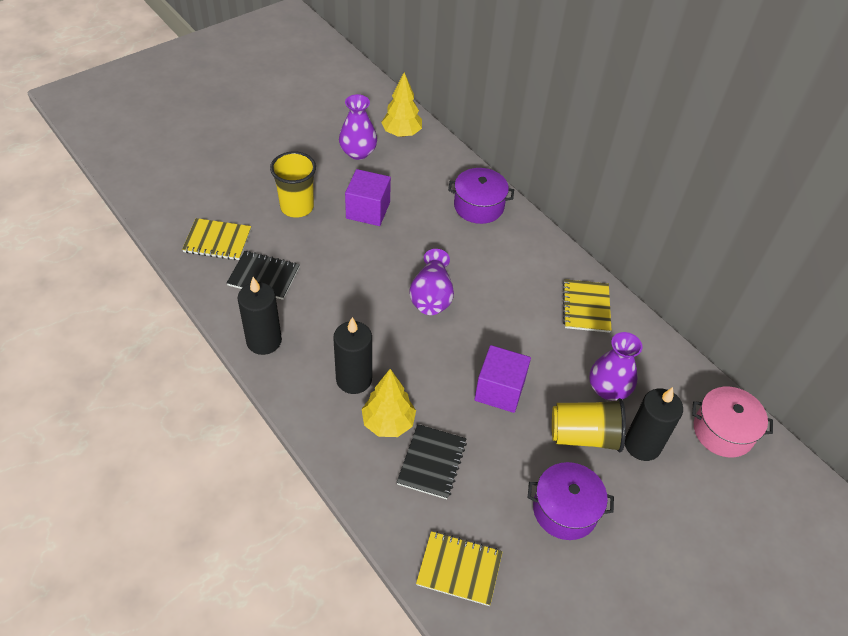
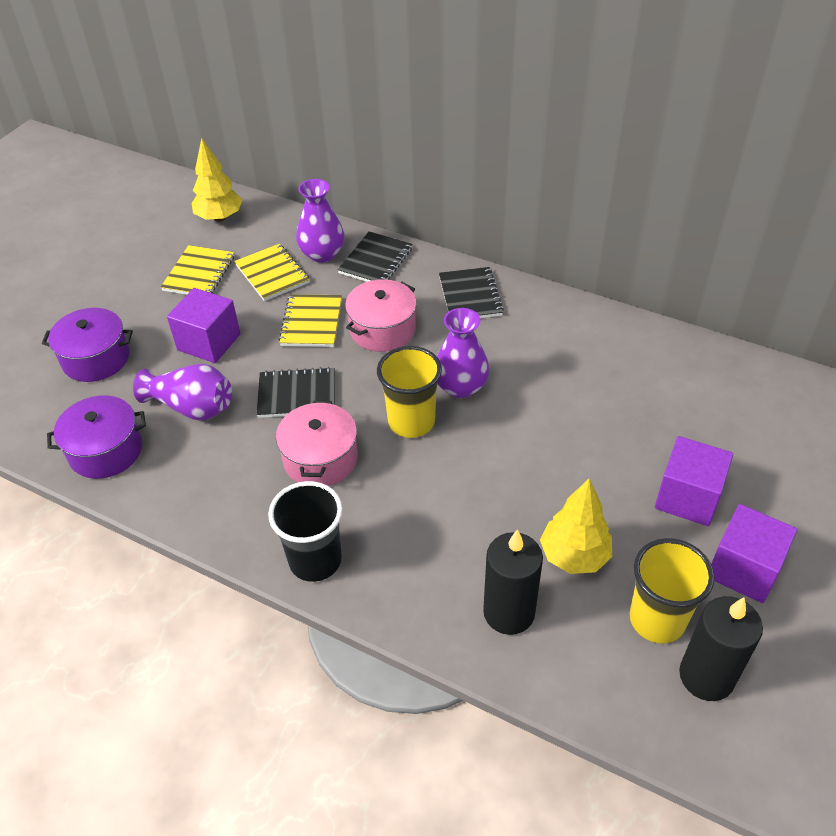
black candle: [238,277,282,355] [333,317,372,394] [625,387,683,461] = 3 -> [483,530,543,635] [679,596,763,701] = 2
black cup: none = 0 -> [268,481,343,582] = 1
black notebook: [227,251,300,300] [397,424,467,499] = 2 -> [256,367,335,418] [337,231,413,282] [439,267,504,318] = 3
pink pot: [692,387,773,458] = 1 -> [276,401,358,486] [345,279,417,352] = 2
purple cube: [345,169,391,226] [474,345,531,413] = 2 -> [167,288,241,363] [655,436,733,526] [711,504,797,603] = 3

